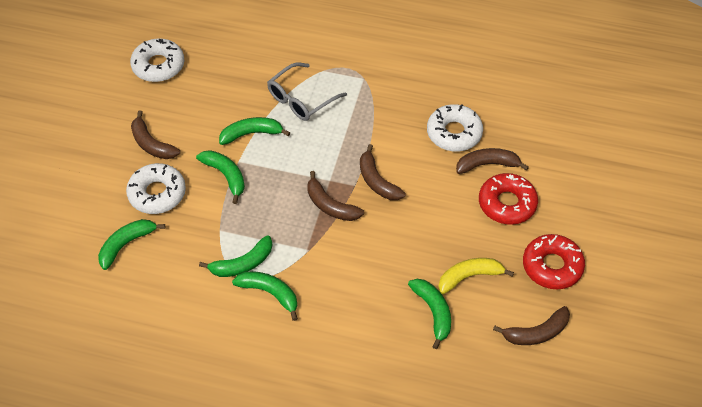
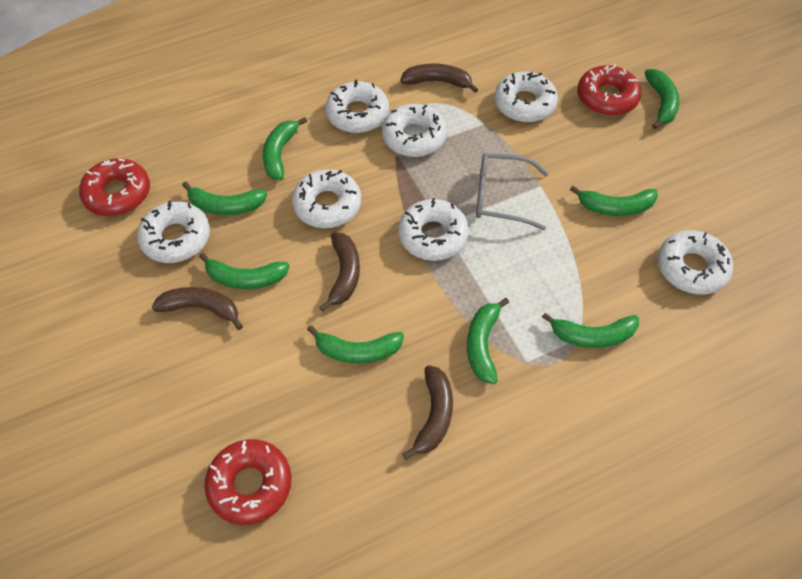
brown banana: [131,110,180,159] [307,171,364,221] [360,144,406,200] [456,148,529,174] [493,306,570,345] = 5 -> [152,287,243,330] [319,233,360,312] [400,64,479,93] [402,365,453,460] = 4
green banana: [98,219,165,270] [196,150,245,204] [199,235,272,277] [219,117,290,145] [232,271,298,321] [408,279,451,349] = 6 -> [182,181,267,215] [199,252,290,289] [263,117,307,180] [307,325,404,363] [467,298,509,384] [542,313,639,348] [570,185,658,216] [645,69,679,129] = 8
red donut: [479,173,538,225] [523,234,585,289] = 2 -> [79,158,150,216] [204,439,292,525] [577,64,641,116] = 3
white donut: [126,163,186,214] [130,38,184,82] [427,104,483,151] = 3 -> [137,201,210,263] [292,169,361,228] [325,80,389,133] [382,104,447,157] [398,198,469,261] [494,71,558,122] [658,230,733,295] = 7
yellow banana: [438,258,514,294] = 1 -> none = 0

